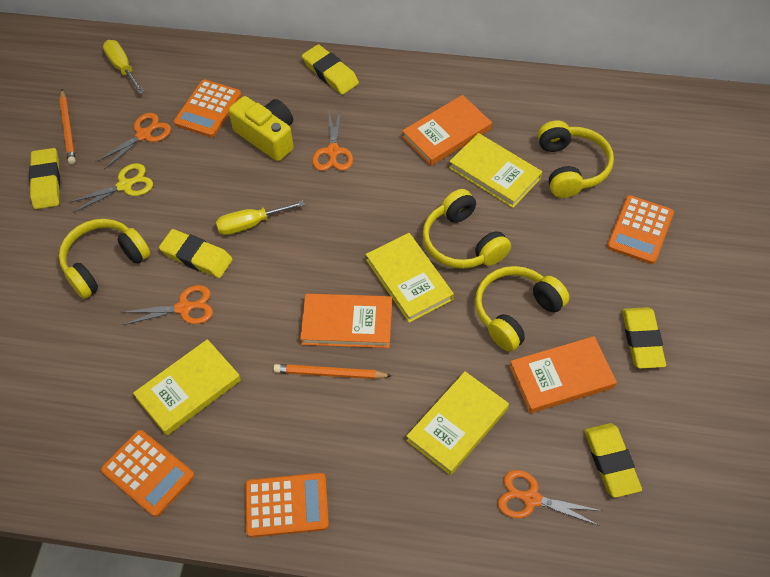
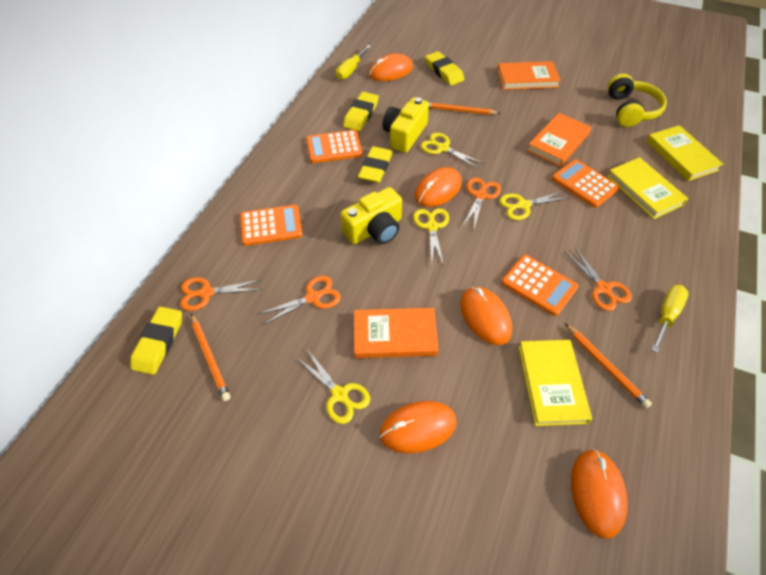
orange mouse: none = 0 -> [368,53,413,81] [380,401,457,453] [415,167,462,207] [460,287,512,345] [571,449,628,539] = 5
orange pencil: [59,90,76,164] [273,364,392,379] = 2 -> [191,313,230,401] [429,102,500,115] [565,323,652,408] = 3
yellow book: [133,339,241,436] [366,233,454,323] [406,371,509,475] [449,133,542,208] = 4 -> [518,340,592,426] [607,157,688,219] [646,125,723,181] = 3
yellow camera: [229,96,294,161] = 1 -> [341,187,402,244] [382,97,429,153] = 2
yellow eraser: [29,148,60,209] [159,229,233,278] [302,44,359,95] [584,423,642,498] [622,307,666,369] = 5 -> [130,307,182,375] [343,92,379,131] [358,146,393,183] [425,51,464,86] = 4
yellow headphones: [59,219,150,299] [423,189,511,269] [475,266,569,352] [538,121,614,198] = 4 -> [607,74,667,127] = 1
yellow scissors: [68,163,153,213] = 1 -> [297,349,370,424] [413,208,449,266] [421,133,484,169] [499,191,569,220] = 4

